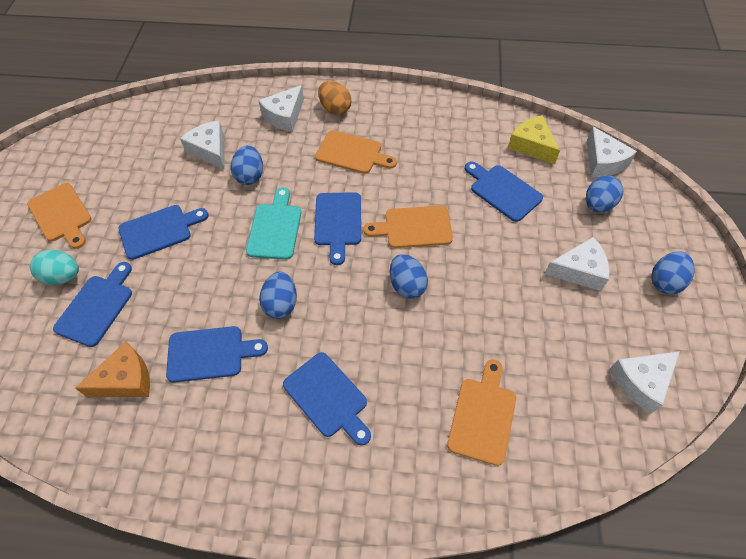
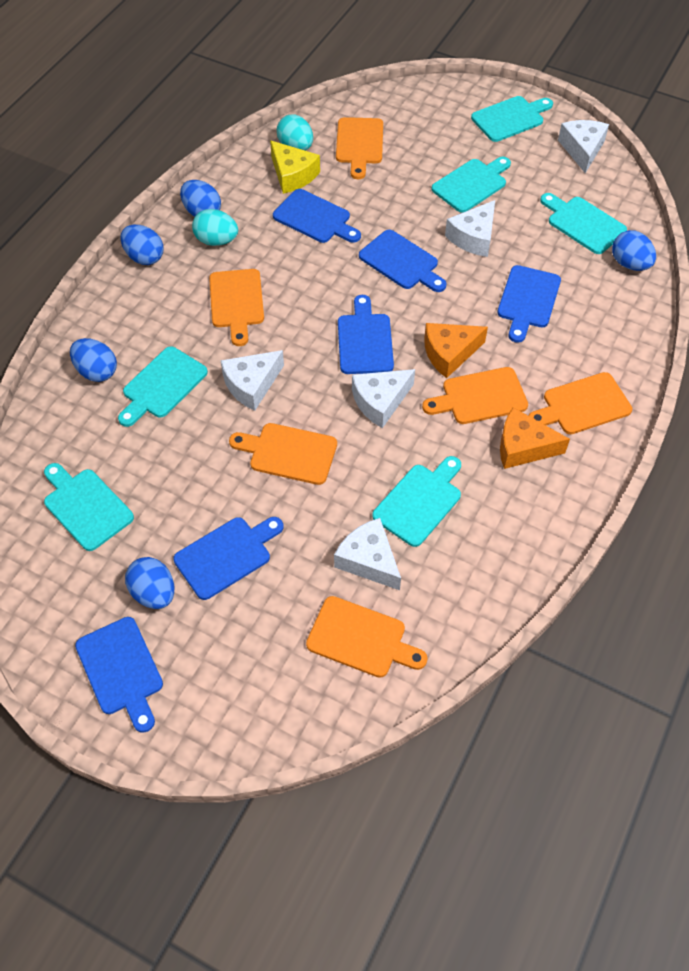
orange cheese: [75,341,150,397] = 1 -> [424,323,488,378] [500,407,570,469] = 2
orange cutting board: [27,183,92,249] [315,130,397,174] [363,206,453,248] [447,359,516,466] = 4 -> [209,269,264,346] [229,423,337,485] [306,596,428,678] [336,117,383,179] [422,367,528,424] [528,372,632,434] = 6
orange egg: [318,81,352,115] = 1 -> none = 0
turquoise cutting board: [246,187,301,260] = 1 -> [44,463,134,551] [118,346,208,427] [372,456,461,547] [432,157,511,213] [471,96,553,142] [540,193,627,254] = 6
turquoise egg: [30,250,79,285] = 1 -> [192,209,238,246] [277,114,313,151] = 2

